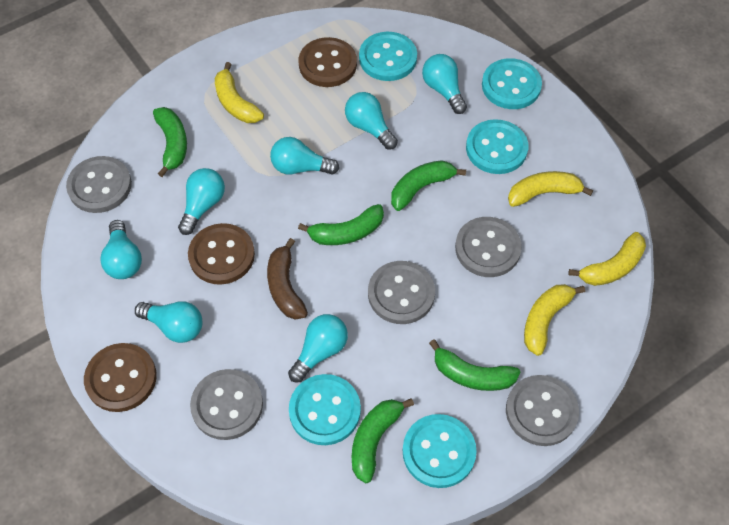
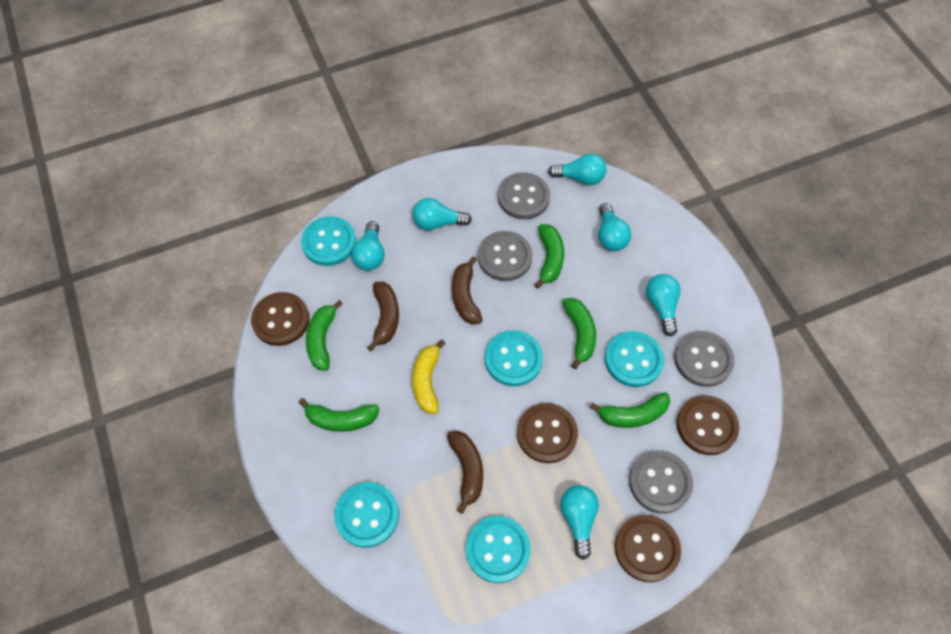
brown banana: [267,238,308,319] = 1 -> [367,282,399,351] [447,431,483,514] [452,256,482,324] = 3
brown button: [84,343,157,412] [188,223,255,285] [299,37,357,87] = 3 -> [251,292,309,346] [517,403,578,463] [615,515,681,582] [677,395,739,455] = 4
grey button: [66,156,132,213] [190,369,263,440] [368,261,435,324] [455,217,522,277] [506,375,579,446] = 5 -> [478,231,533,281] [498,172,550,219] [629,450,693,514] [674,331,735,387] = 4
turquoise light bulb: [100,220,142,279] [135,301,203,343] [178,168,225,235] [270,137,339,175] [288,314,348,382] [345,92,398,150] [422,54,467,114] = 7 -> [351,221,385,271] [412,198,472,230] [548,154,606,185] [560,485,599,560] [598,203,631,251] [646,274,681,336] = 6
yellow banana: [215,62,264,123] [508,171,593,207] [524,284,585,356] [568,232,646,286] = 4 -> [412,339,446,414] = 1

